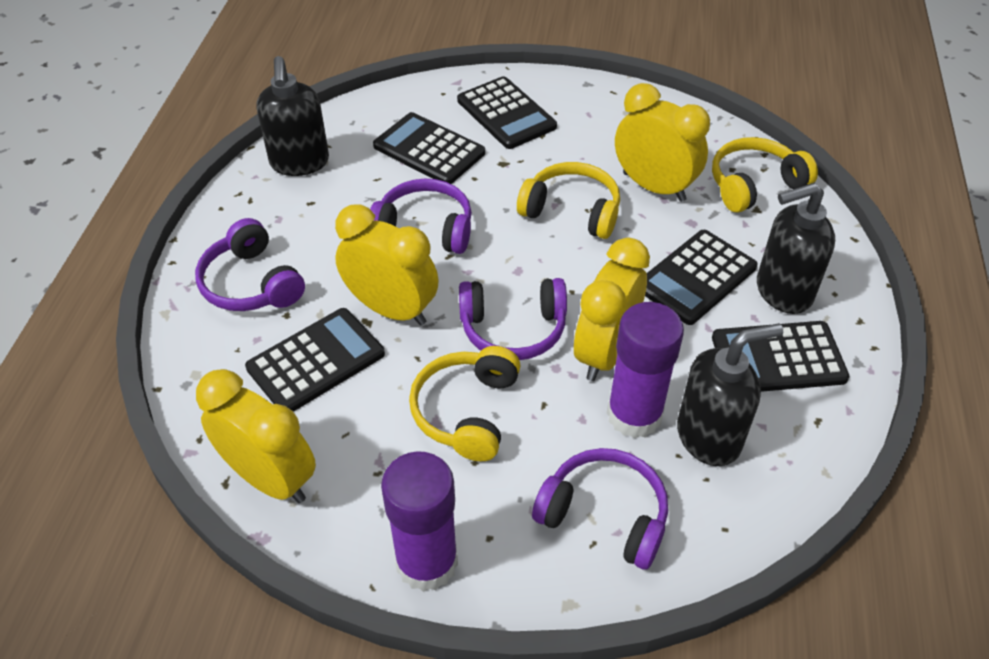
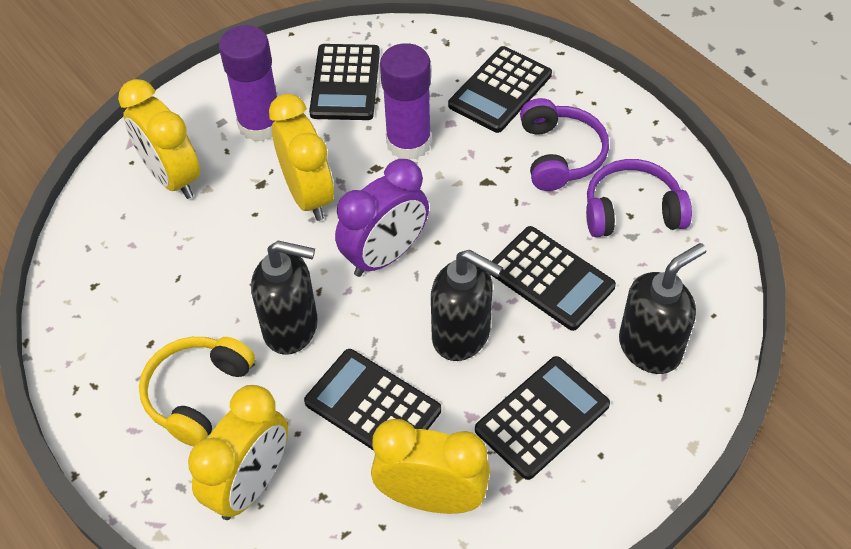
purple clock: none = 0 -> [335,159,429,277] = 1
purple headphones: [195,218,305,311] [370,178,472,254] [459,278,567,360] [532,448,668,570] = 4 -> [520,98,609,191] [586,159,692,237] = 2
yellow headphones: [409,346,520,461] [517,162,620,239] [712,137,818,213] = 3 -> [139,337,255,446] = 1

